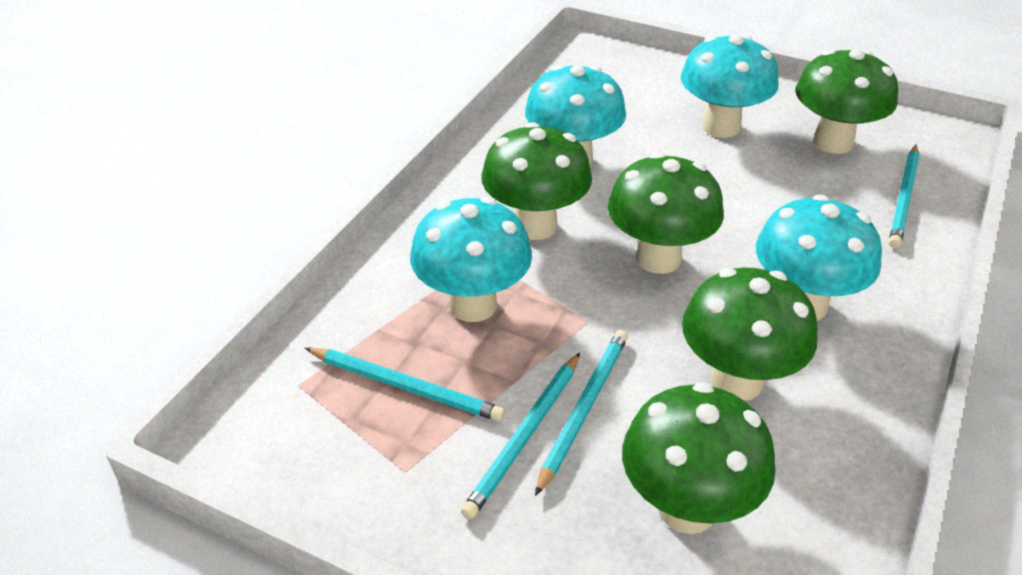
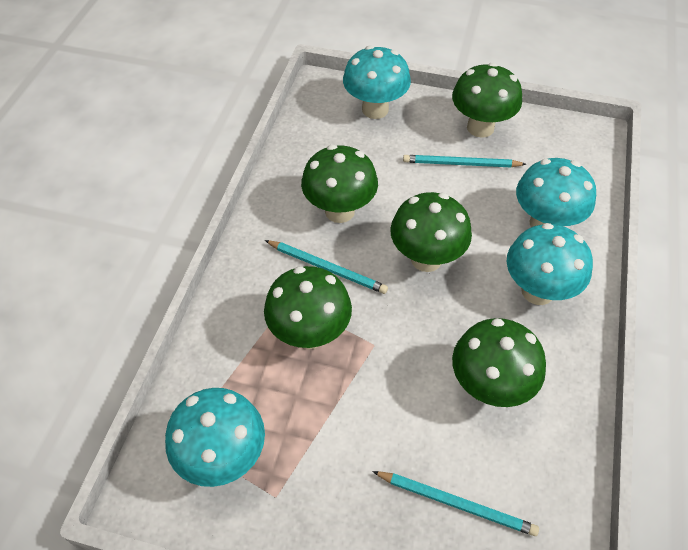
turquoise pencil: [305,348,505,421] [461,353,580,519] [535,330,628,496] [889,145,920,248] = 4 -> [265,240,388,294] [372,471,539,536] [403,155,526,167] = 3

